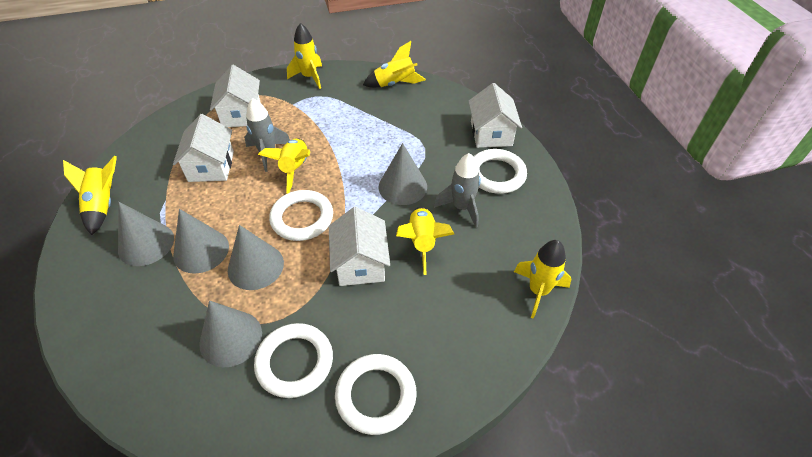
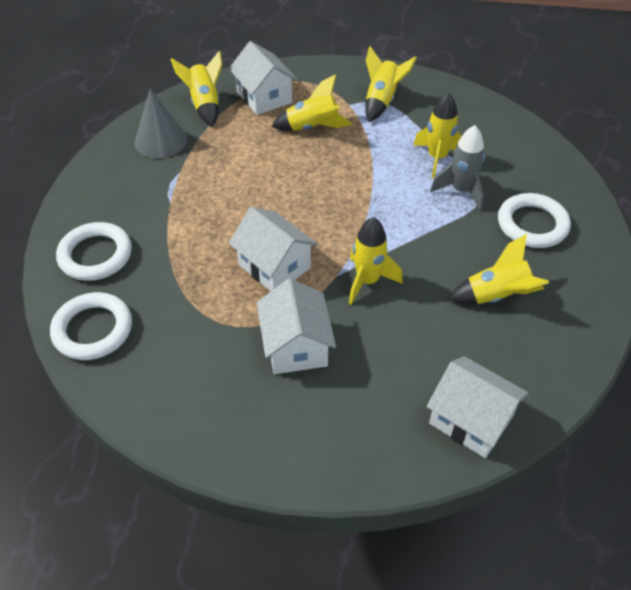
grey cone: [118,202,174,266] [173,209,229,274] [199,301,262,367] [228,225,284,290] [379,143,427,205] = 5 -> [135,89,187,158] = 1
grey rocket: [244,98,290,172] [434,153,481,228] = 2 -> [430,125,485,210] = 1
white ring: [254,323,333,398] [269,190,333,241] [335,354,417,435] [474,149,527,194] = 4 -> [50,292,132,360] [56,222,132,281] [498,193,571,248] = 3

